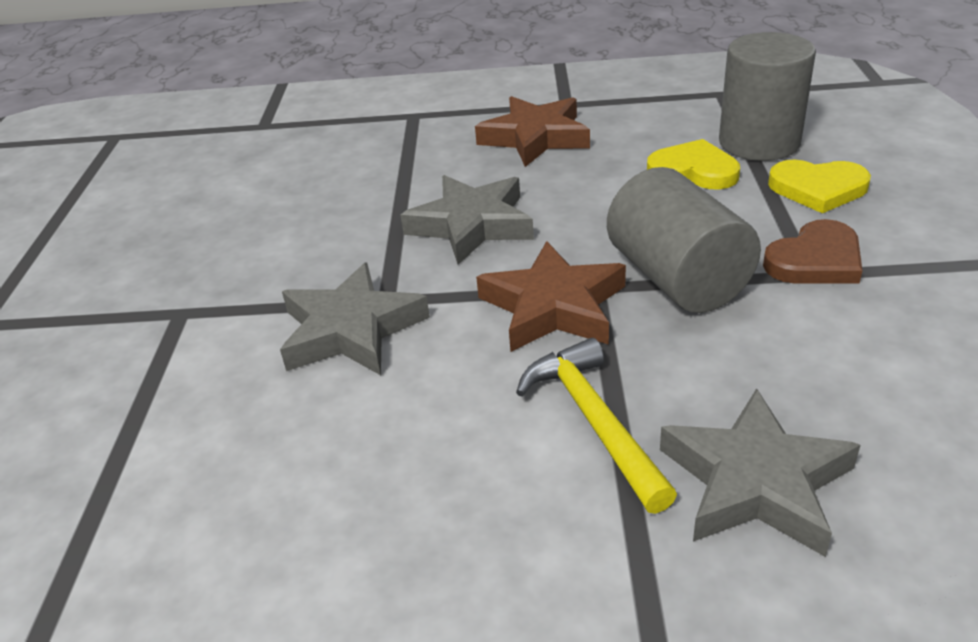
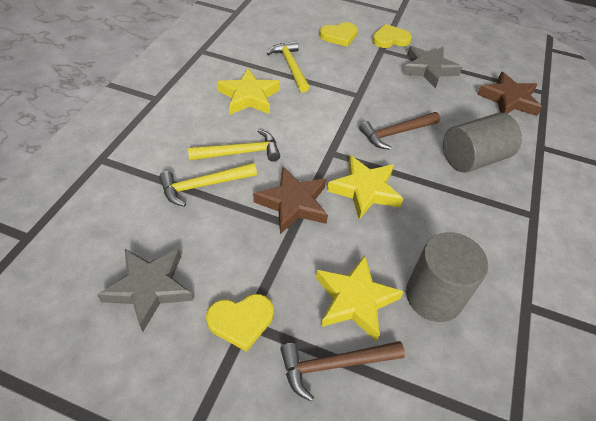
brown hammer: none = 0 -> [280,341,405,401] [359,112,440,150] = 2
brown heart: [763,219,862,284] = 1 -> none = 0
grey star: [280,262,430,375] [401,175,534,265] [660,388,860,557] = 3 -> [97,248,193,332] [403,46,462,88] = 2
yellow hammer: [516,338,677,514] = 1 -> [159,163,257,207] [188,129,280,162] [267,41,310,93] = 3
yellow heart: [647,139,740,189] [768,160,871,213] = 2 -> [206,294,274,352] [319,22,358,47] [372,24,412,48] = 3
yellow star: none = 0 -> [217,68,280,115] [316,256,404,342] [327,155,403,219] = 3

